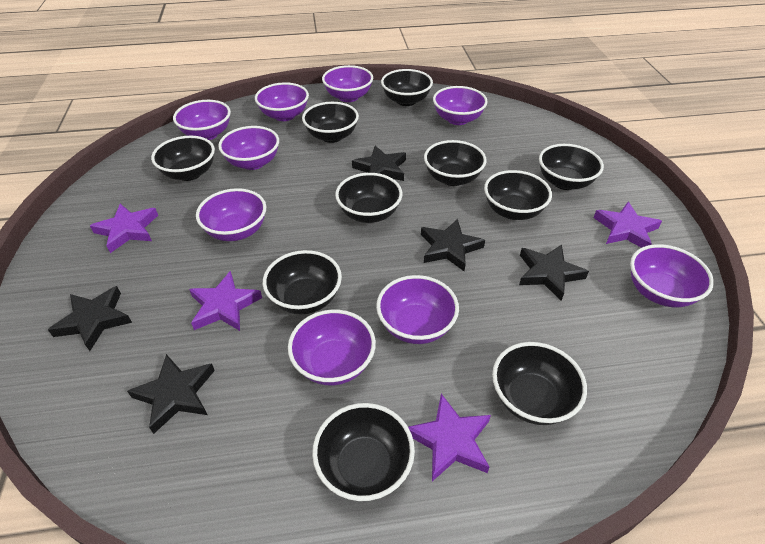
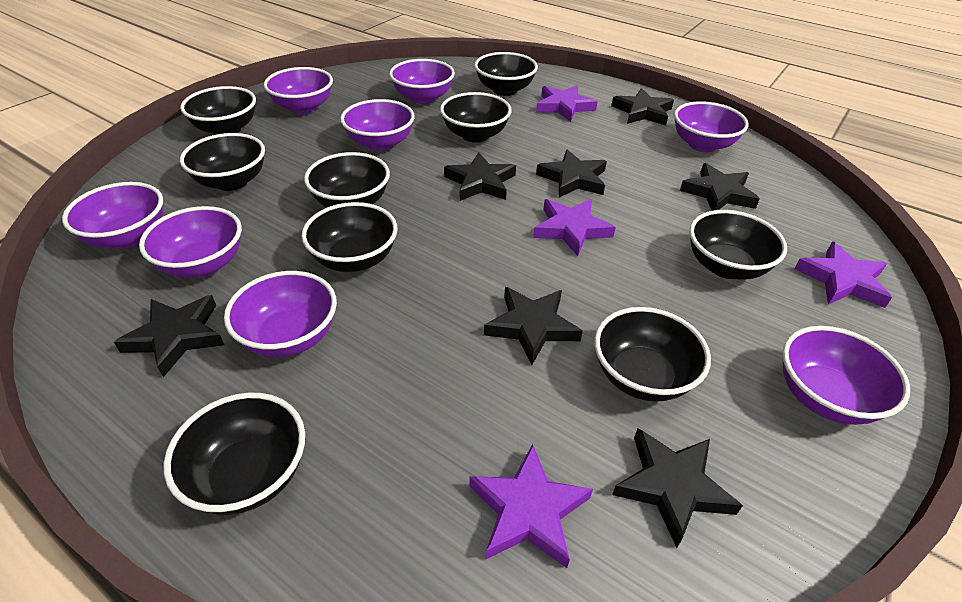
black bowl: [151,136,215,181] [263,250,342,314] [302,102,359,143] [312,403,415,501] [335,173,402,223] [381,69,433,106] [424,140,487,186] [484,170,552,220] [492,342,587,425] [539,144,604,190] = 10 -> [164,393,305,515] [180,86,256,135] [180,133,265,191] [301,202,398,272] [304,152,390,207] [440,92,512,143] [474,52,538,96] [594,307,711,402] [689,210,787,280] = 9
black star: [48,286,132,351] [127,354,215,434] [352,146,406,181] [421,219,485,271] [519,244,589,301] = 5 -> [114,295,224,377] [444,152,516,201] [484,287,583,365] [536,149,607,197] [611,88,674,126] [612,428,743,548] [680,163,760,211] = 7
purple bowl: [173,100,231,140] [196,188,266,241] [218,126,279,170] [255,82,309,121] [288,310,376,385] [322,65,373,102] [376,275,459,344] [433,86,488,125] [630,244,714,307] = 9 -> [62,182,163,249] [139,206,242,278] [224,271,337,357] [264,67,333,114] [340,99,415,151] [389,59,455,104] [674,101,749,152] [782,326,910,425] = 8

